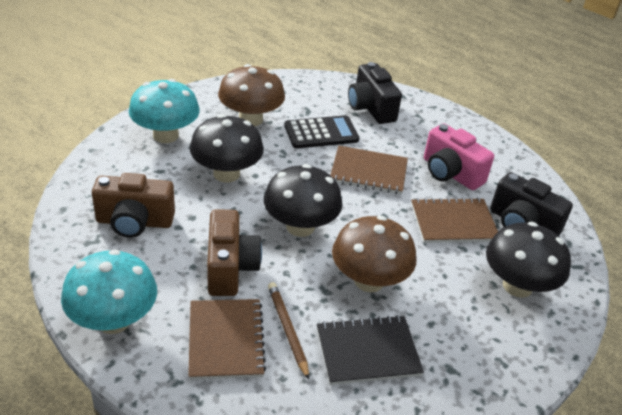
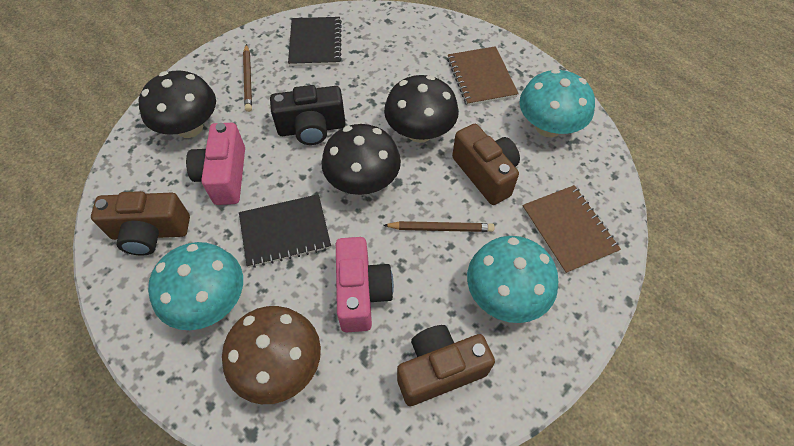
black calculator: [284,115,359,149] = 1 -> none = 0
black camera: [348,62,402,124] [490,172,573,236] = 2 -> [270,85,346,145] = 1
black notebook: [317,315,424,385] = 1 -> [239,194,331,268] [288,17,342,66] = 2
brown camera: [92,173,175,238] [207,209,262,296] = 2 -> [91,191,190,255] [397,325,495,406] [452,124,520,205] = 3
brown mushroom: [218,64,285,127] [332,216,417,292] = 2 -> [222,306,321,404] = 1
brown notebook: [188,299,266,380] [330,146,408,194] [411,198,498,243] = 3 -> [447,46,519,106] [522,185,621,274] = 2
brown pencil: [268,282,309,380] = 1 -> [243,44,252,112] [383,221,495,232] = 2
pink camera: [424,123,494,190] = 1 -> [186,123,245,205] [336,237,394,332] = 2
turquoise mushroom: [61,250,157,334] [129,79,200,143] = 2 -> [148,242,243,330] [467,236,558,323] [519,69,595,137] = 3

